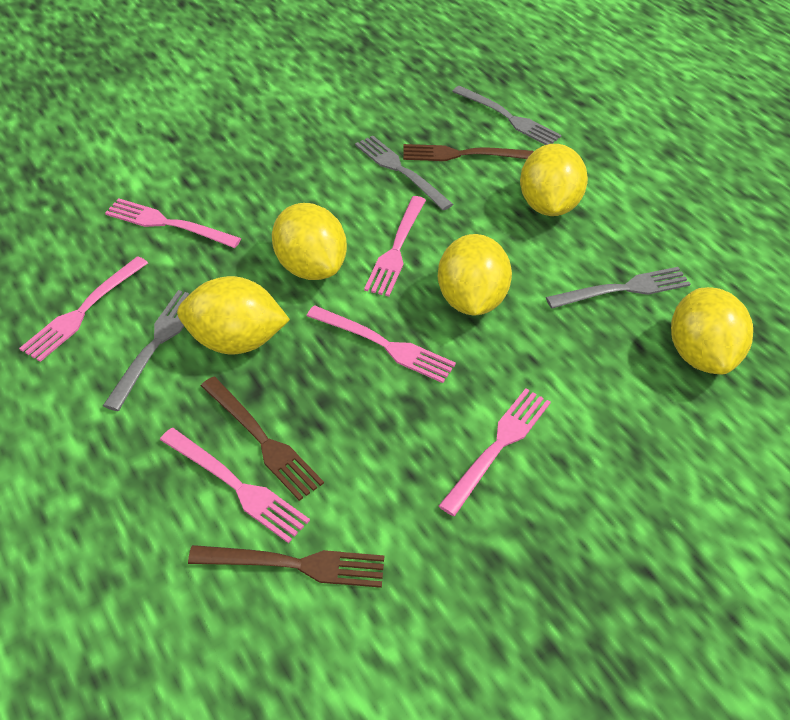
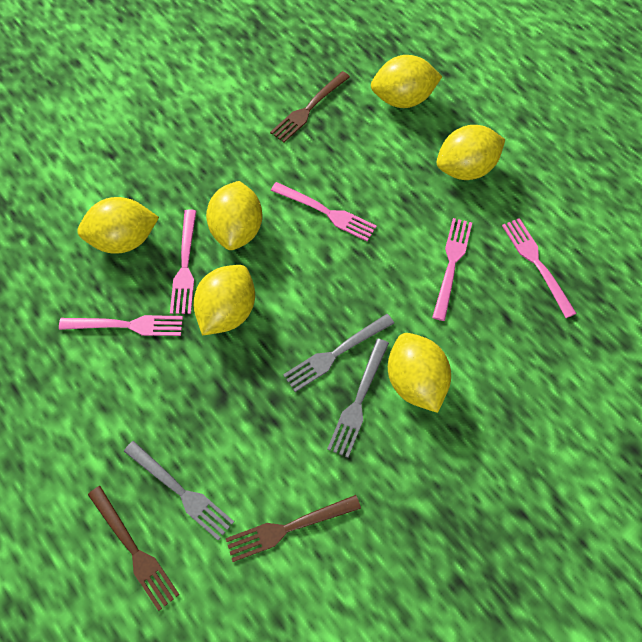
grey fork: [103,290,189,411] [355,136,453,210] [452,86,562,145] [546,267,690,309] = 4 -> [124,441,234,541] [283,314,394,392] [327,339,389,458] = 3
pink fork: [19,256,148,362] [105,198,241,248] [160,428,310,543] [307,305,456,383] [364,196,426,297] [439,388,551,516] = 6 -> [59,315,183,336] [170,210,196,314] [271,182,377,241] [432,218,472,321] [502,218,577,318] = 5
yellow lemon: [177,276,290,354] [272,203,347,280] [438,234,512,315] [520,144,588,216] [671,287,753,375] = 5 -> [77,197,159,254] [193,265,255,335] [206,181,262,250] [371,55,442,108] [388,333,451,413] [436,125,505,180] = 6

